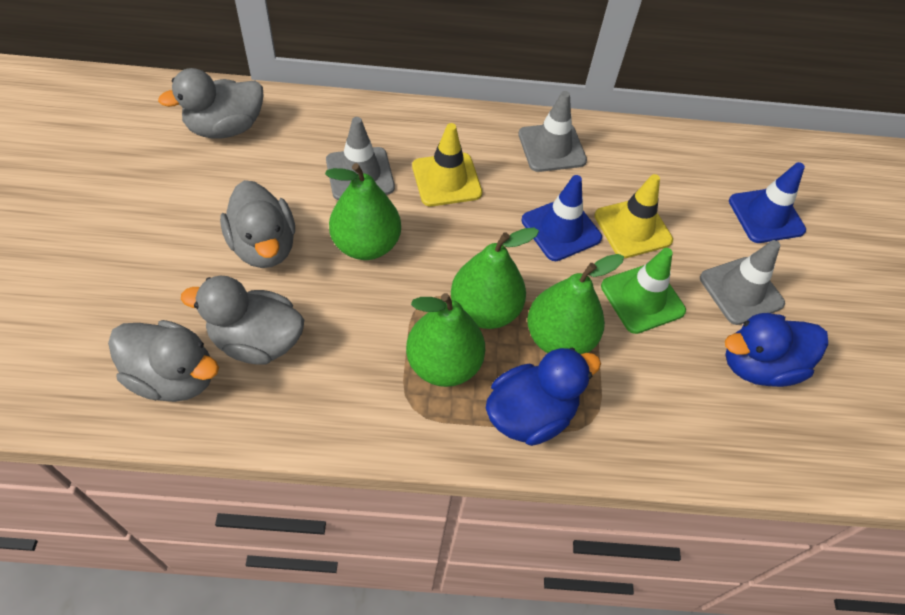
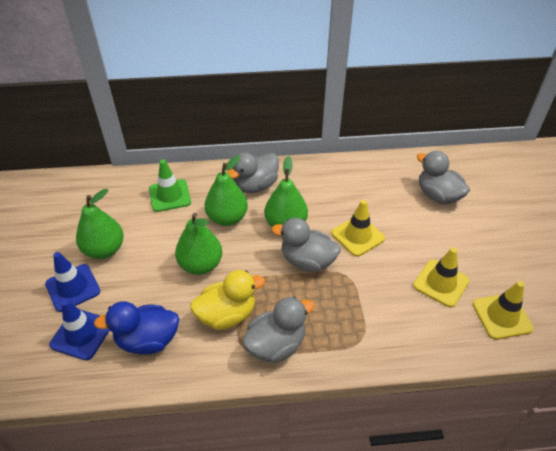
blue duck: [486,348,601,446] [725,313,828,387] = 2 -> [94,301,179,355] = 1
grey traffic cone: [326,117,395,200] [518,91,587,172] [700,240,785,325] = 3 -> none = 0
yellow duck: none = 0 -> [190,270,265,330] = 1
yellow traffic cone: [412,123,482,206] [594,174,673,258] = 2 -> [332,200,385,257] [413,247,470,307] [473,281,534,340] = 3

